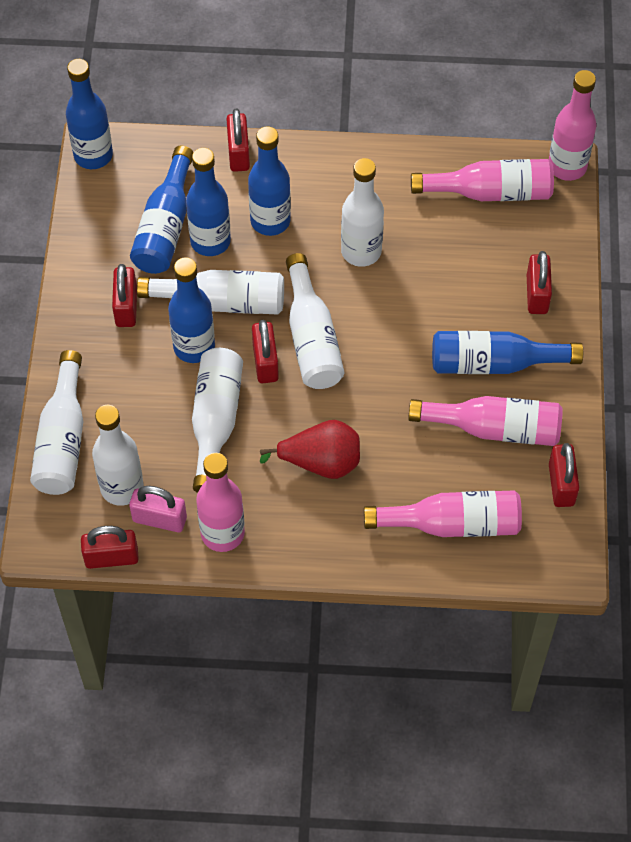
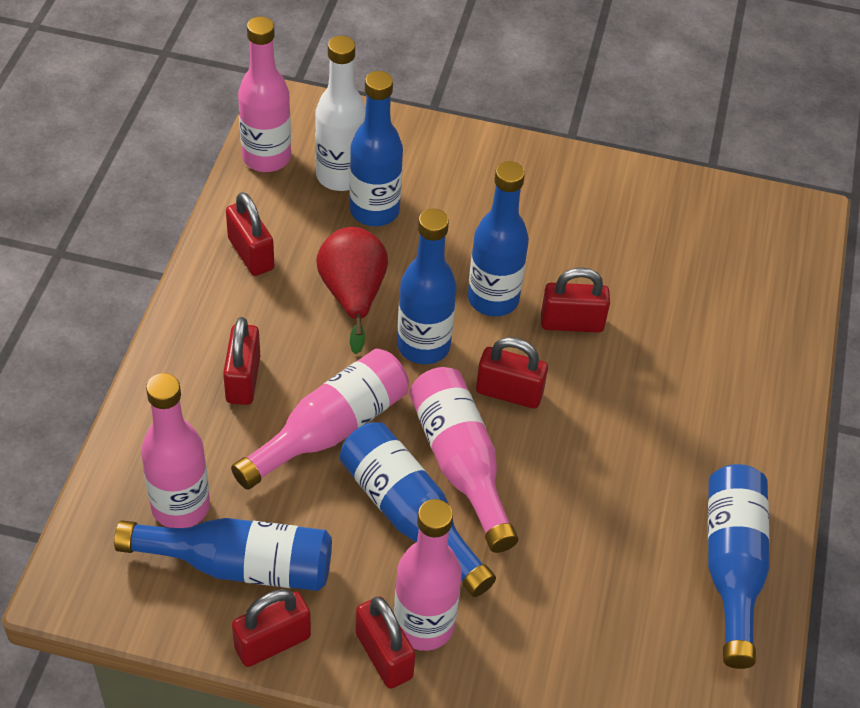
pink padlock: [129,486,187,532] = 1 -> none = 0
white bottle: [30,350,83,495] [92,405,144,506] [137,270,284,315] [192,348,243,493] [286,253,344,389] [341,158,384,267] = 6 -> [315,36,366,191] = 1

